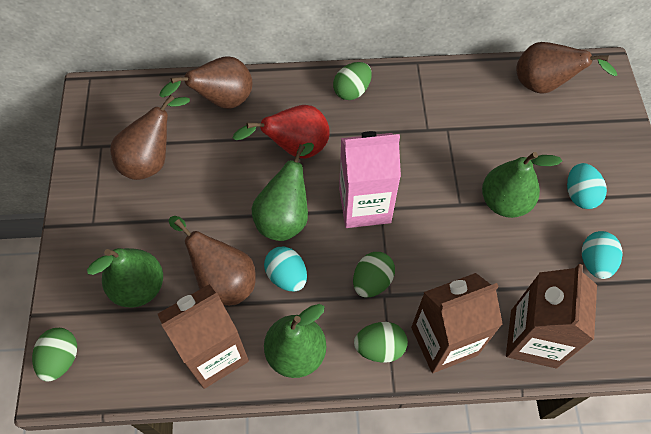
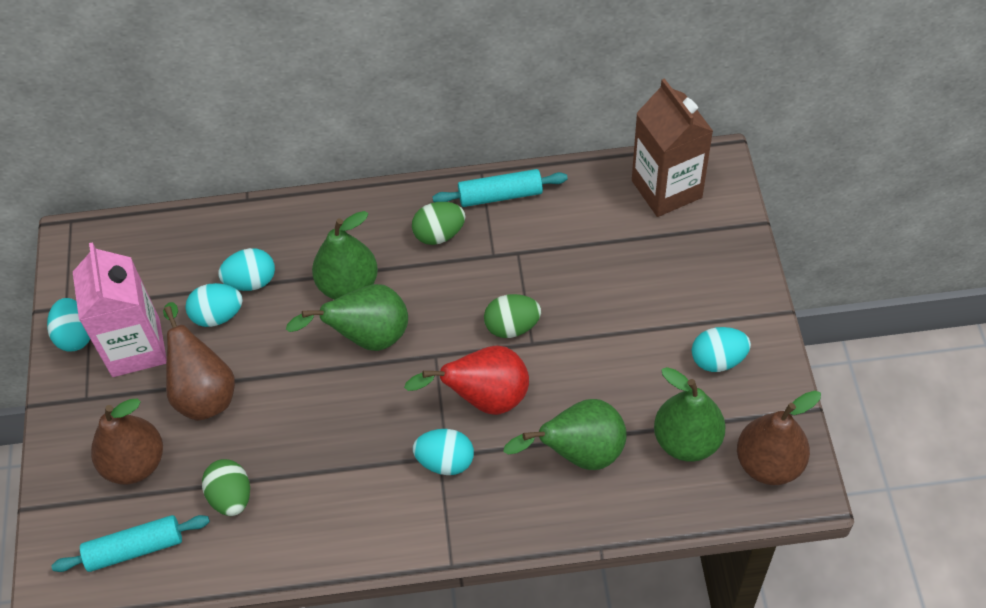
brown carton: [158,284,249,389] [411,273,503,373] [506,264,597,368] = 3 -> [632,78,713,217] = 1
brown pear: [110,95,190,180] [159,56,252,109] [169,216,256,306] [516,42,617,94] = 4 -> [91,399,163,485] [163,302,235,421] [737,391,821,485] = 3
green egg: [32,328,77,382] [333,62,372,100] [353,252,395,298] [354,322,408,363] = 4 -> [202,459,250,516] [412,202,465,245] [484,294,541,338] = 3
turquoise egg: [264,247,307,291] [567,163,607,209] [582,231,623,279] = 3 -> [47,298,90,352] [185,283,243,327] [218,248,275,291] [413,429,474,475] [692,327,751,372] = 5
turquoise rolling pin: none = 0 -> [51,515,210,572] [432,169,568,207] = 2

